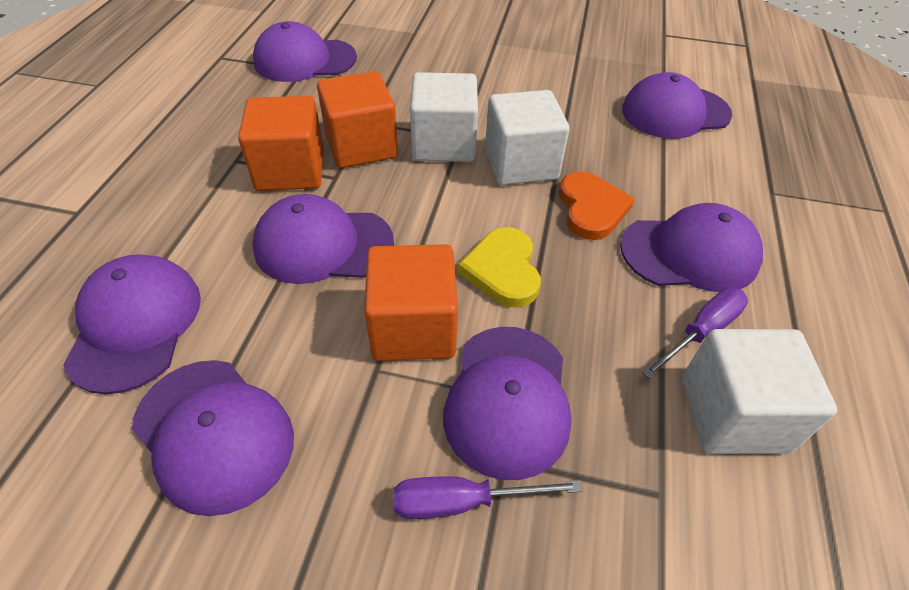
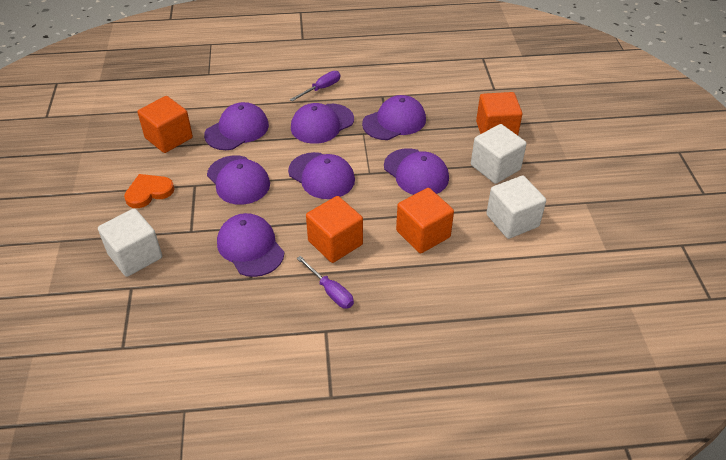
orange cube: [238,96,324,191] [317,71,398,168] [364,244,458,361] = 3 -> [137,96,193,153] [306,196,363,263] [396,188,454,253] [476,92,522,135] = 4
yellow heart: [458,227,541,308] = 1 -> none = 0

